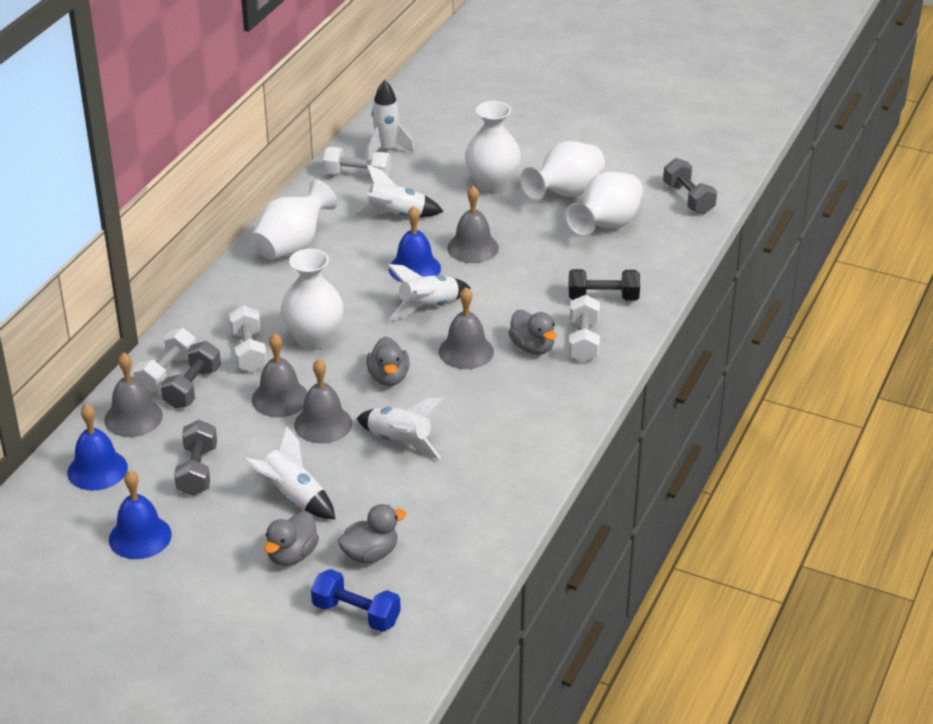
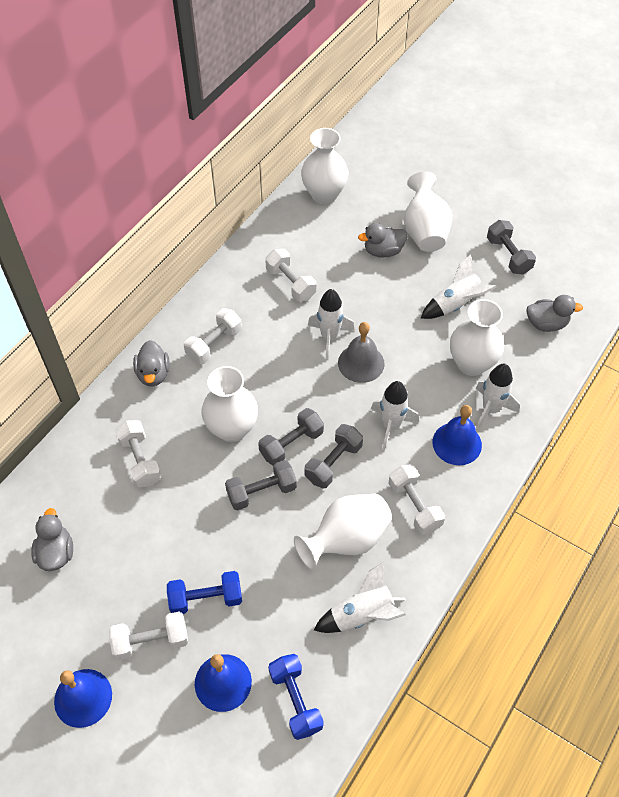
black dumbbell: [569,269,640,301] = 1 -> none = 0
blue dumbbell: [311,569,401,632] = 1 -> [167,571,242,614] [268,654,324,740] = 2
grey bell: [104,352,163,437] [252,334,308,417] [294,359,352,444] [438,287,494,369] [447,186,499,263] = 5 -> [338,322,385,383] = 1
grey dumbbell: [160,341,221,409] [174,420,217,496] [663,158,717,214] = 3 -> [225,460,297,511] [258,408,324,466] [305,424,363,488] [487,220,536,275] = 4
white dumbbell: [133,328,196,394] [229,305,267,372] [323,147,391,177] [569,295,600,362] = 4 -> [109,612,188,661] [115,420,162,488] [184,308,242,364] [265,249,316,302] [388,464,445,535] = 5

